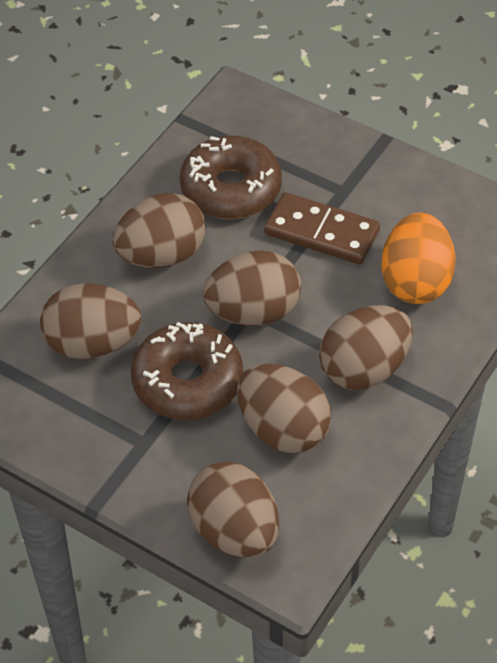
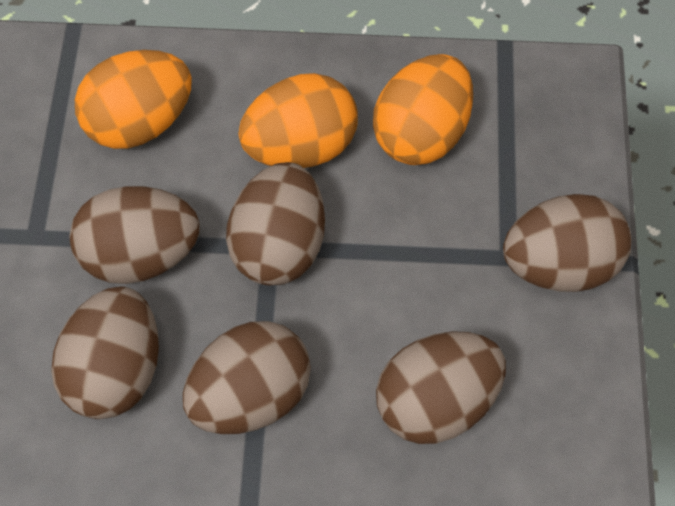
brown domino: [264,192,380,264] = 1 -> none = 0
brown donut: [131,322,243,420] [180,136,282,219] = 2 -> none = 0
orange egg: [381,213,456,304] = 1 -> [75,50,192,149] [238,73,358,168] [373,54,473,165] = 3

